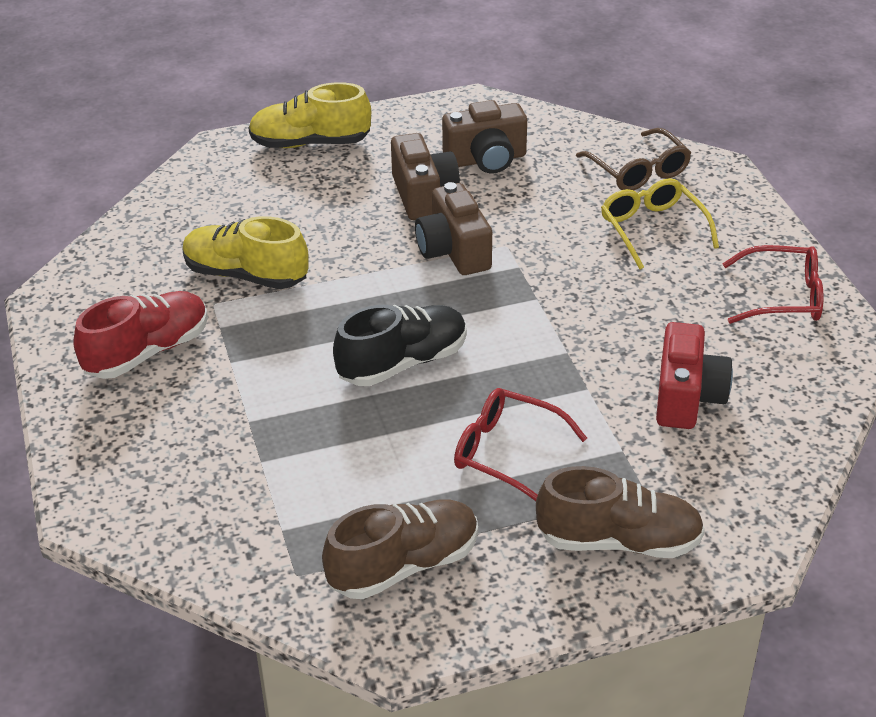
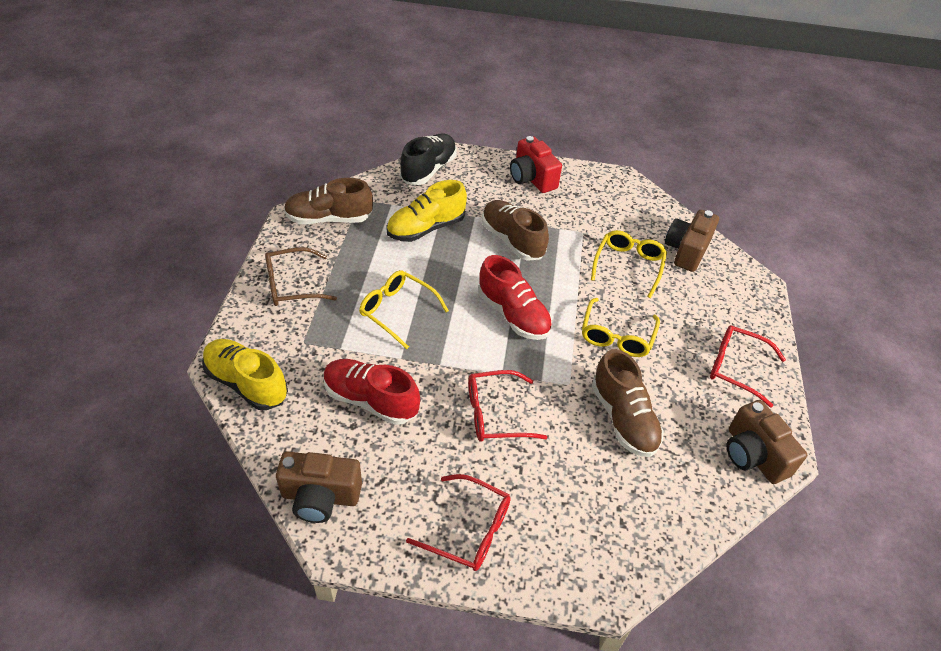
brown shoe: [322,499,478,599] [536,466,705,558] = 2 -> [284,178,373,224] [482,200,549,261] [592,349,664,457] = 3
red glasses: [454,388,587,501] [722,245,823,324] = 2 -> [406,474,511,571] [468,370,548,442] [710,325,786,408] = 3
red shoe: [74,291,208,379] = 1 -> [324,359,420,425] [478,255,552,340] = 2
yellow glasses: [601,178,719,269] = 1 -> [359,270,449,349] [582,298,660,357] [591,230,667,298] = 3

